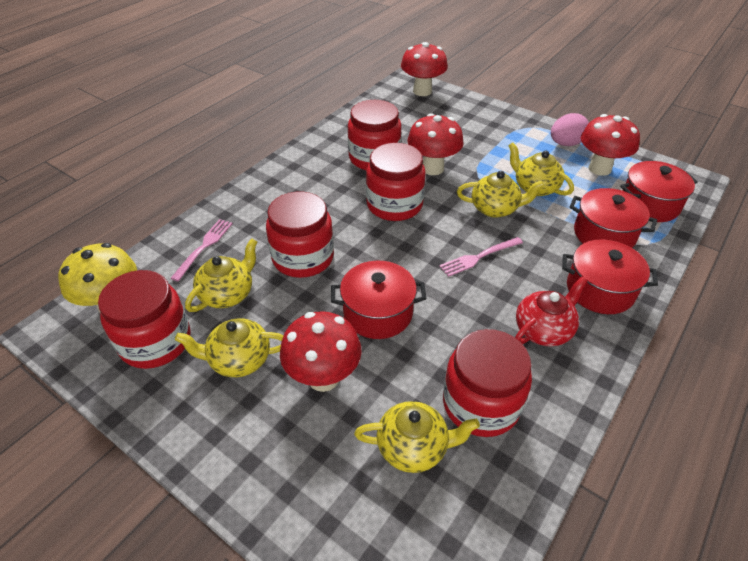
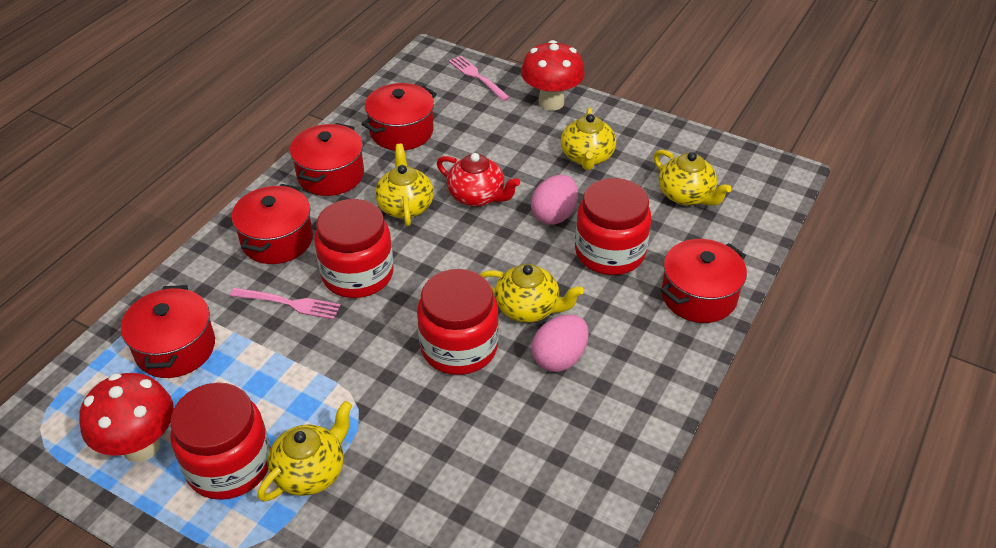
pink egg: [551,113,589,146] = 1 -> [531,175,578,225] [532,314,589,372] = 2
red jar: [98,270,191,369] [266,192,334,278] [348,100,401,170] [366,143,426,221] [443,329,532,437] = 5 -> [170,383,271,500] [314,199,394,298] [417,269,499,375] [575,178,651,275] = 4
red mushroom: [280,311,362,392] [401,42,448,96] [407,113,464,175] [581,114,640,176] = 4 -> [79,373,174,462] [521,40,585,111] = 2
red pot: [331,261,426,339] [562,240,658,314] [569,188,657,248] [620,161,698,222] = 4 -> [121,285,215,378] [232,184,313,264] [290,123,364,196] [362,83,437,150] [661,239,747,323] = 5
yellow mushroom: [58,243,137,313] = 1 -> none = 0

